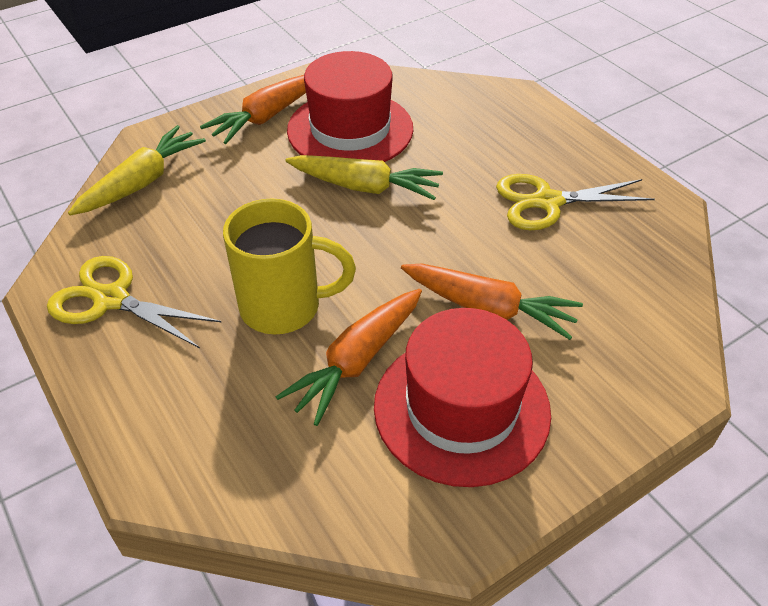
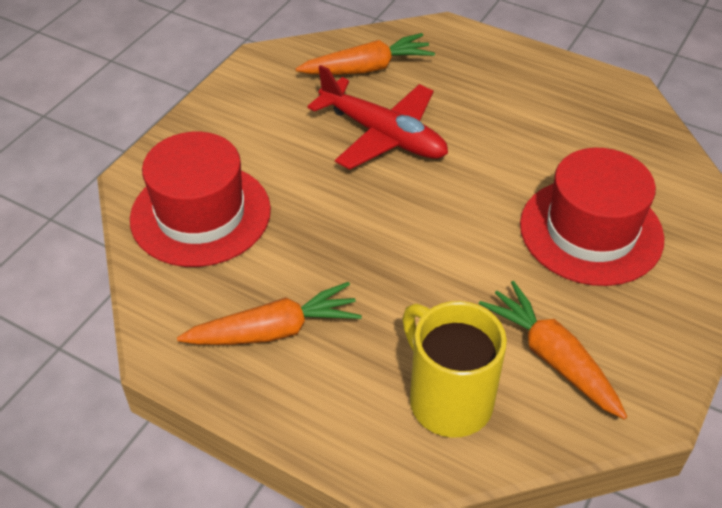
red plane: none = 0 -> [307,65,448,169] = 1
yellow carrot: [68,125,206,216] [286,155,443,200] = 2 -> none = 0
yellow scissors: [47,256,221,348] [496,174,655,230] = 2 -> none = 0

